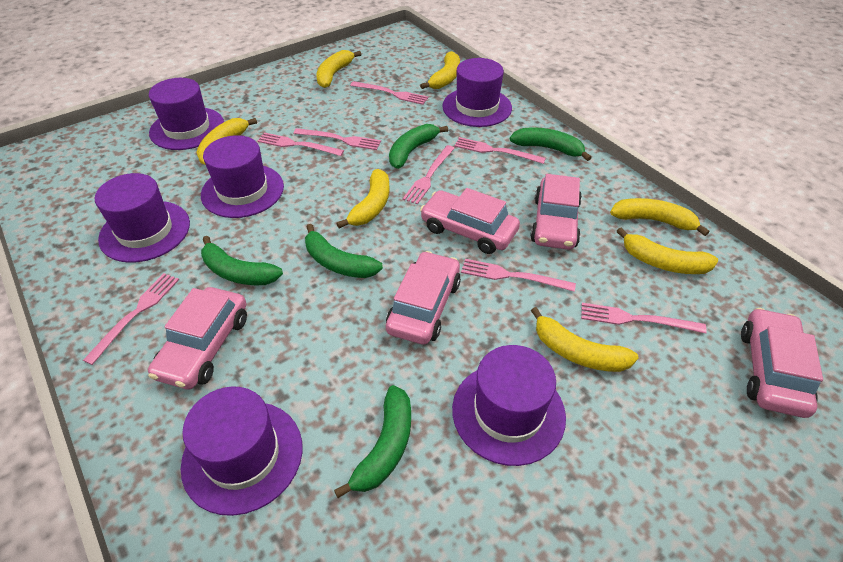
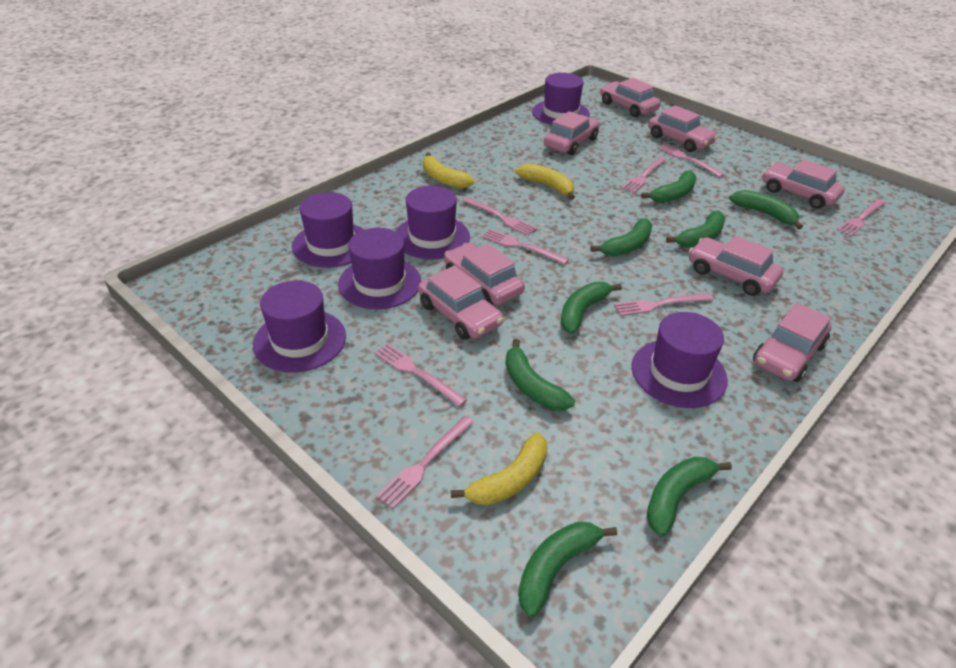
green banana: [201,236,283,285] [305,224,383,278] [334,385,411,498] [389,124,448,169] [510,128,592,161] = 5 -> [505,339,575,411] [518,522,617,618] [560,282,622,334] [590,218,653,256] [641,170,697,203] [647,457,732,537] [666,210,725,247] [729,190,803,230] = 8
pink car: [148,287,247,389] [386,251,461,345] [420,188,520,254] [530,174,582,250] [741,308,823,418] = 5 -> [418,265,504,340] [444,243,525,305] [544,111,600,155] [600,78,661,117] [648,105,718,152] [689,236,783,296] [753,303,832,382] [762,160,845,209] = 8
yellow banana: [196,118,257,165] [316,50,361,88] [336,169,389,228] [420,51,460,89] [531,307,639,372] [610,198,709,236] [617,228,718,274] = 7 -> [423,153,475,188] [451,432,547,505] [515,164,575,200] = 3

